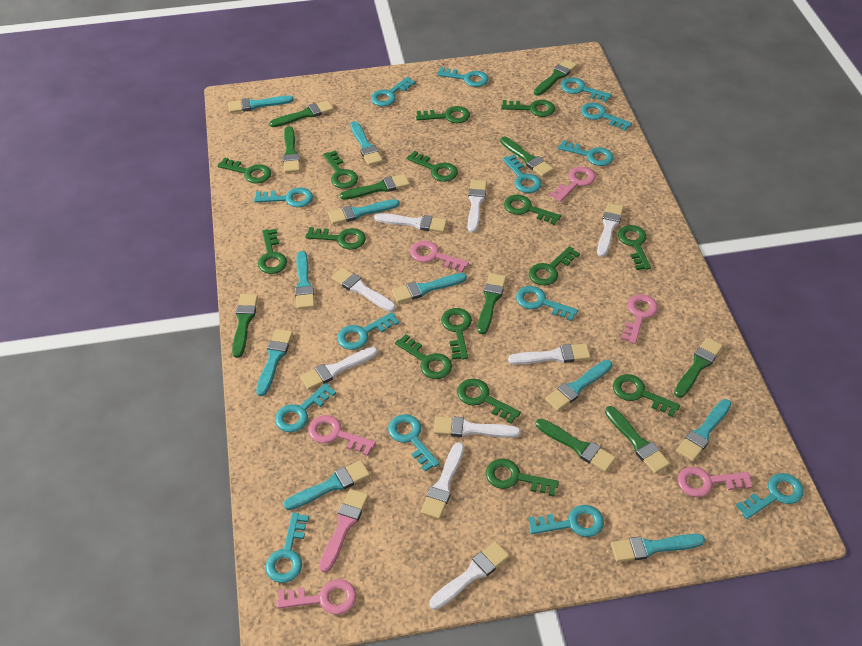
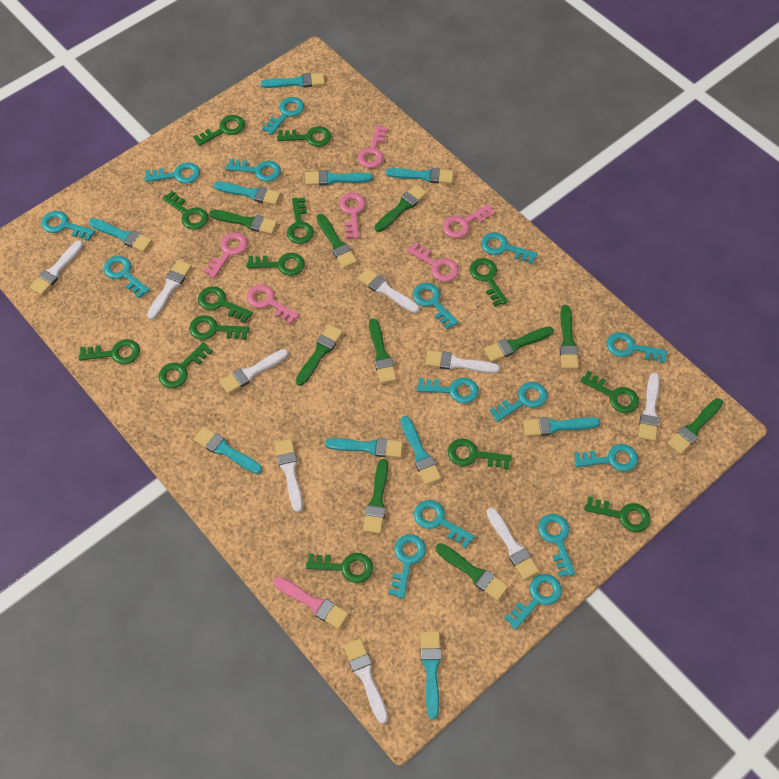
green key: [217,157,271,184] [258,229,287,274] [305,227,366,250] [323,150,358,189] [395,334,452,379] [406,151,458,182] [416,106,470,123] [441,308,472,360] [457,379,521,424] [486,459,559,496] [501,100,555,117] [504,195,561,225] [529,246,580,286] [613,374,680,417] [618,225,651,270] = 15 -> [79,339,140,364] [159,342,213,388] [162,191,209,230] [189,315,249,340] [193,115,245,146] [198,286,253,323] [247,253,305,276] [277,126,331,147] [287,198,314,244] [306,553,373,583] [448,439,512,470] [470,258,508,307] [580,371,639,413] [584,496,651,532] = 14
turquoise key: [254,187,313,207] [265,512,309,583] [275,383,336,432] [337,312,399,350] [371,77,416,106] [388,414,439,471] [437,67,488,87] [503,155,542,193] [516,286,578,321] [528,505,604,537] [558,140,614,166] [561,77,612,102] [581,103,632,131] [736,473,804,519] = 14 -> [41,211,95,241] [104,256,150,298] [145,162,200,184] [226,159,281,182] [262,97,304,135] [389,534,426,599] [413,283,459,329] [414,500,475,548] [417,378,479,403] [481,232,538,264] [490,382,547,422] [505,574,562,630] [538,514,575,577] [574,444,638,472] [607,332,668,363] = 15

